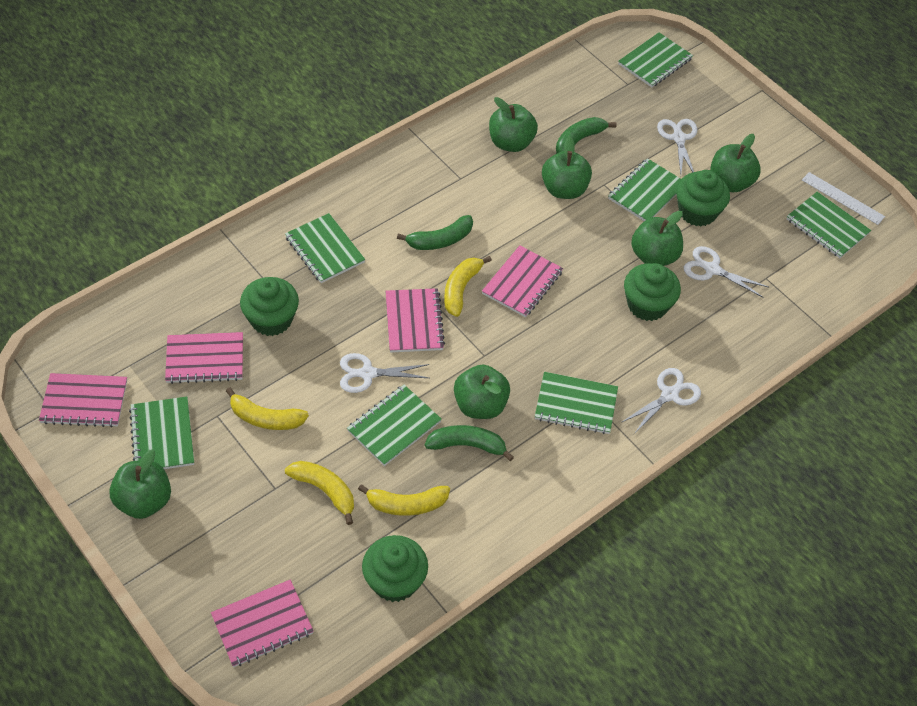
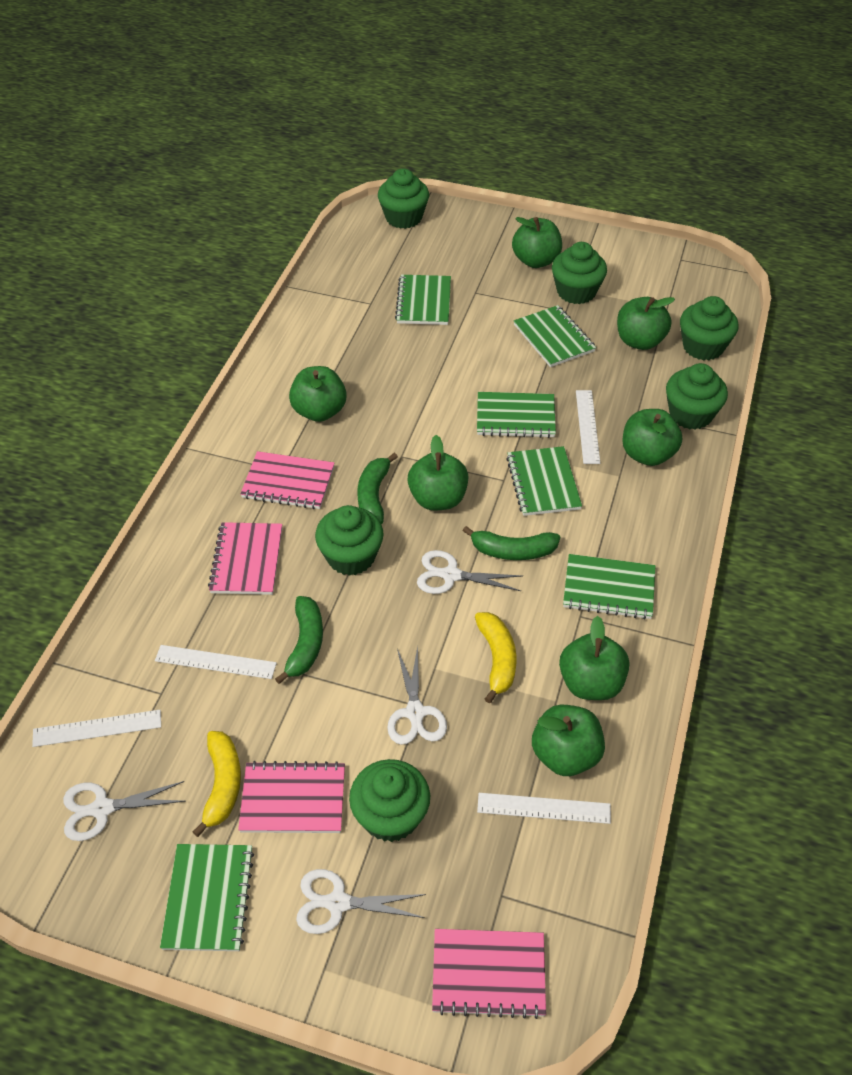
green apple: [109,449,171,519] [454,365,510,419] [489,97,538,152] [542,137,592,199] [631,211,683,266] [710,134,761,192] = 6 -> [289,366,347,422] [408,435,469,510] [512,217,562,268] [532,705,605,776] [559,616,629,700] [617,297,675,350] [623,409,682,466] = 7
green cupcake: [240,277,299,336] [362,535,428,602] [624,263,681,321] [676,170,730,226] = 4 -> [315,505,384,576] [349,759,430,842] [378,169,429,229] [552,242,607,304] [666,363,728,430] [680,296,739,360] = 6
green notebook: [129,397,194,469] [285,213,365,283] [347,385,442,466] [535,372,618,434] [608,158,681,221] [618,32,693,87] [787,192,871,258] = 7 -> [160,844,254,951] [395,275,451,325] [477,392,556,438] [506,446,582,516] [514,305,596,367] [563,554,655,619] = 6
pink notebook: [39,373,127,427] [165,332,243,384] [211,580,314,667] [386,288,445,352] [482,245,563,317] = 5 -> [208,522,282,595] [238,761,345,833] [240,451,334,509] [432,929,546,1019] = 4
white ruler: [802,172,885,225] = 1 -> [32,710,161,747] [155,645,277,679] [477,793,611,824] [576,390,600,464] = 4
yellow banana: [226,387,309,430] [285,461,354,525] [358,484,450,516] [444,256,492,317] = 4 -> [193,731,241,837] [475,612,516,703] = 2

